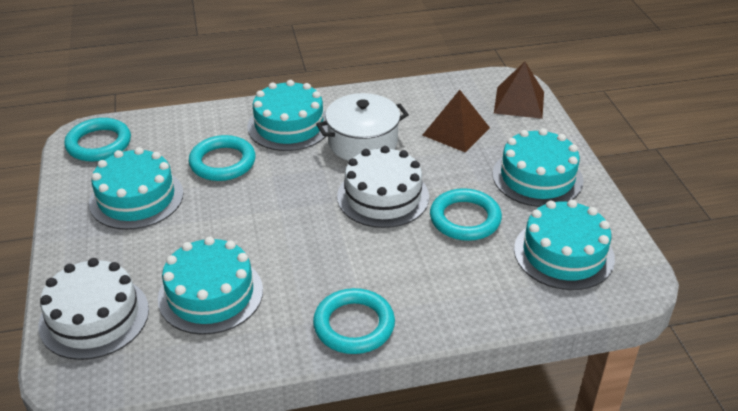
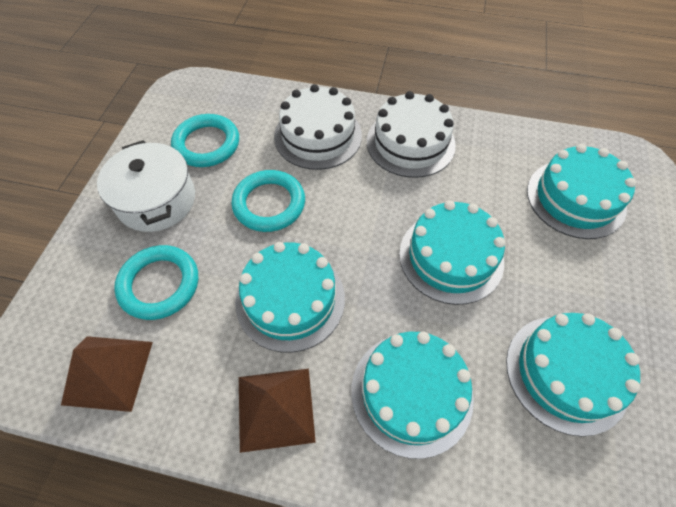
turquoise ring: [64,118,131,162] [189,135,255,181] [313,288,395,354] [430,188,502,241] = 4 -> [114,245,198,320] [171,114,239,167] [231,170,305,232] = 3

